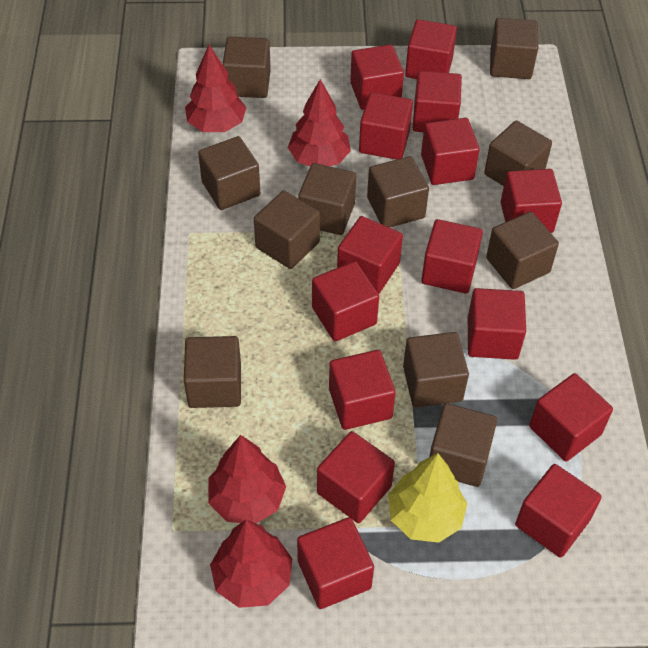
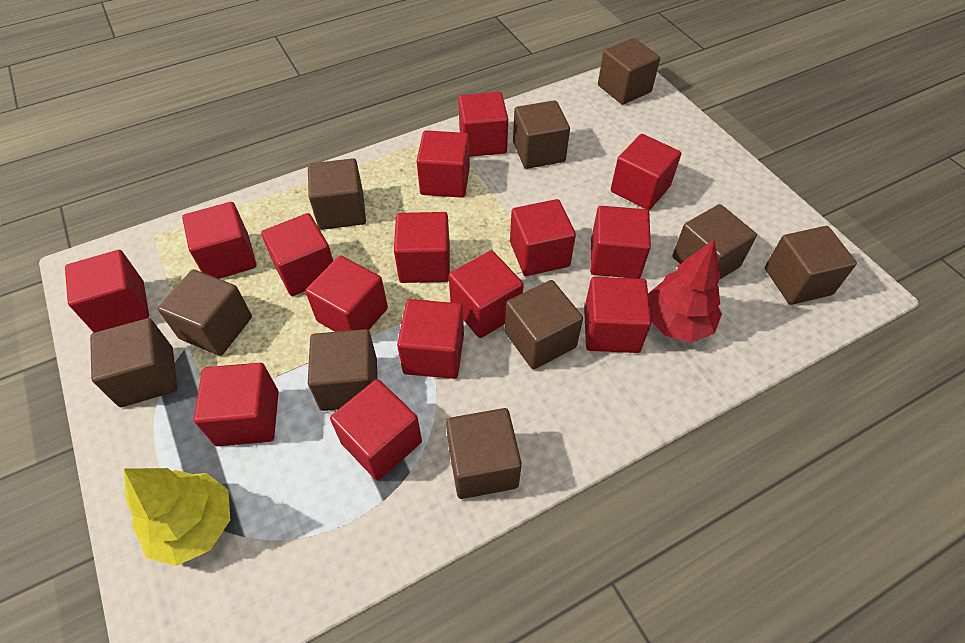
brown cube: [184,336,241,408] [198,136,260,210] [222,37,271,98] [254,190,320,269] [298,163,356,235] [367,156,429,228] [403,332,469,407] [429,403,497,487] [484,120,552,186] [486,211,559,289] [490,18,538,79] = 11 -> [90,318,177,407] [158,269,252,356] [308,158,366,230] [308,329,377,411] [446,408,522,499] [505,280,583,370] [513,100,570,169] [598,38,660,105] [672,204,757,279] [765,226,857,305] = 10
red tree: [185,45,246,132] [208,435,286,523] [210,520,292,608] [288,79,351,166] = 4 -> [648,239,722,342] = 1

